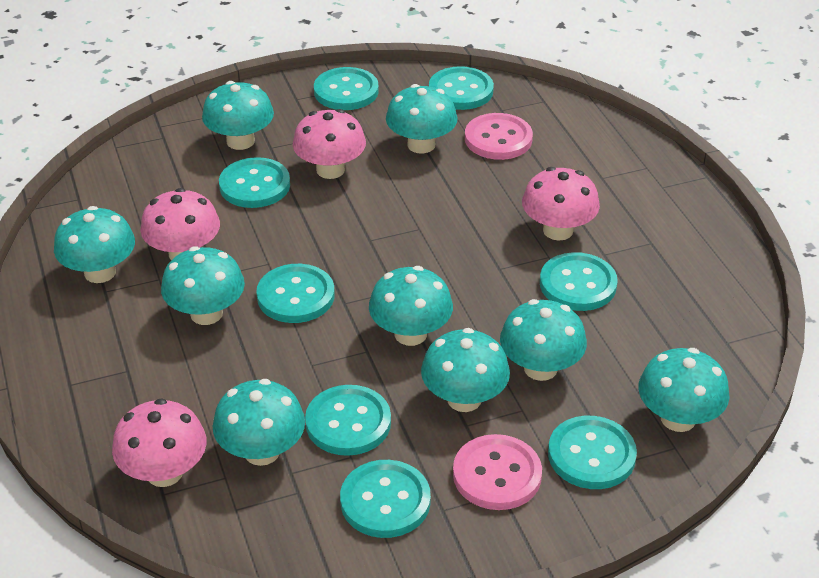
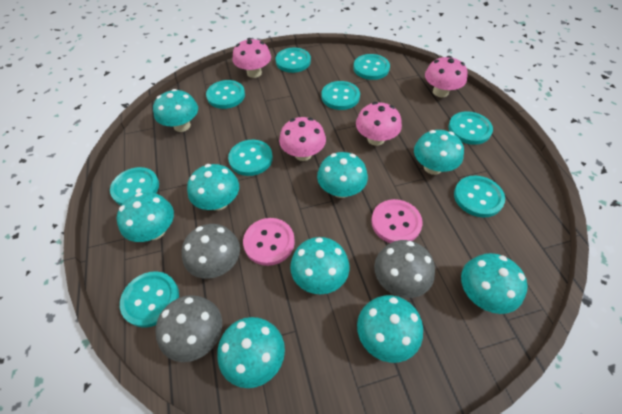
grey mushroom: none = 0 -> [155,295,222,362] [182,224,240,279] [374,240,435,298] = 3
turquoise button: [219,157,290,208] [256,264,335,323] [305,385,391,456] [314,67,379,110] [340,460,431,538] [429,66,494,110] [540,252,618,311] [548,416,637,489] = 8 -> [110,167,159,205] [120,271,179,328] [206,80,245,109] [228,140,273,176] [275,48,311,73] [322,81,360,110] [353,54,390,80] [448,111,493,145] [454,176,505,218] = 9

